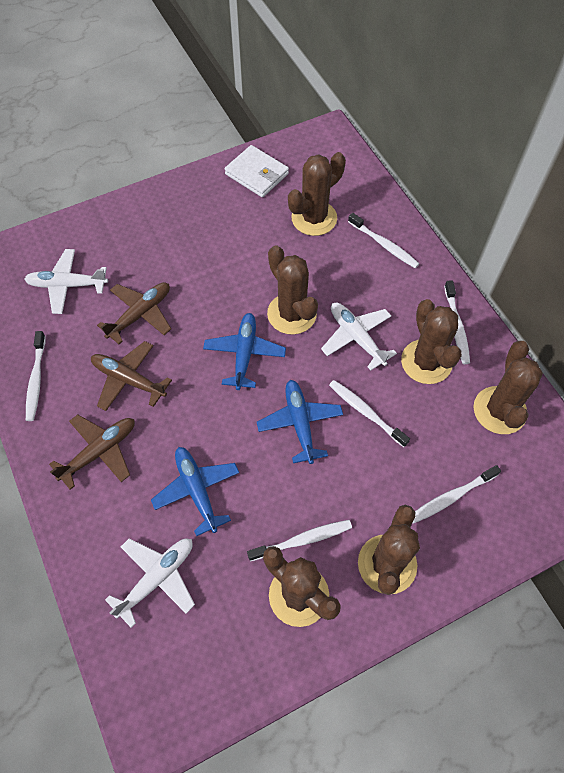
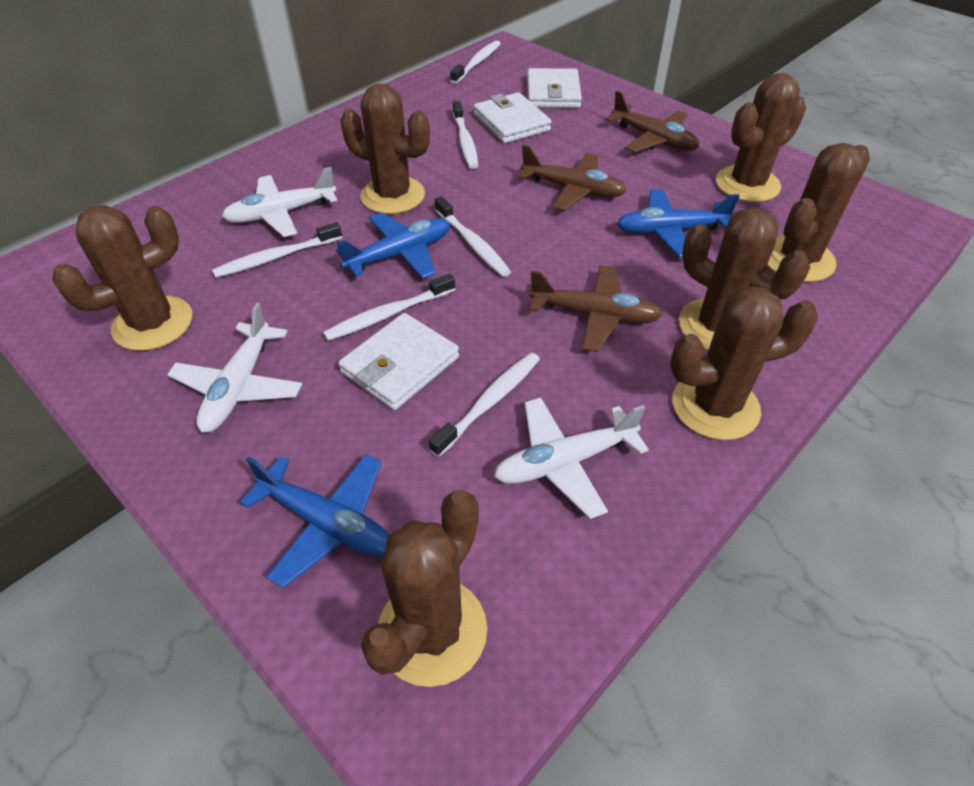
brown cactus: [263,546,341,627] [267,246,318,335] [288,152,346,236] [358,505,420,595] [401,299,462,384] [474,341,543,434] = 6 -> [52,205,192,351] [341,84,430,214] [361,490,487,687] [670,286,818,440] [679,207,810,351] [716,73,806,202] [767,143,870,282] = 7
white wallet: [225,145,289,197] = 1 -> [338,313,459,410] [474,92,551,143] [527,68,582,108] = 3

